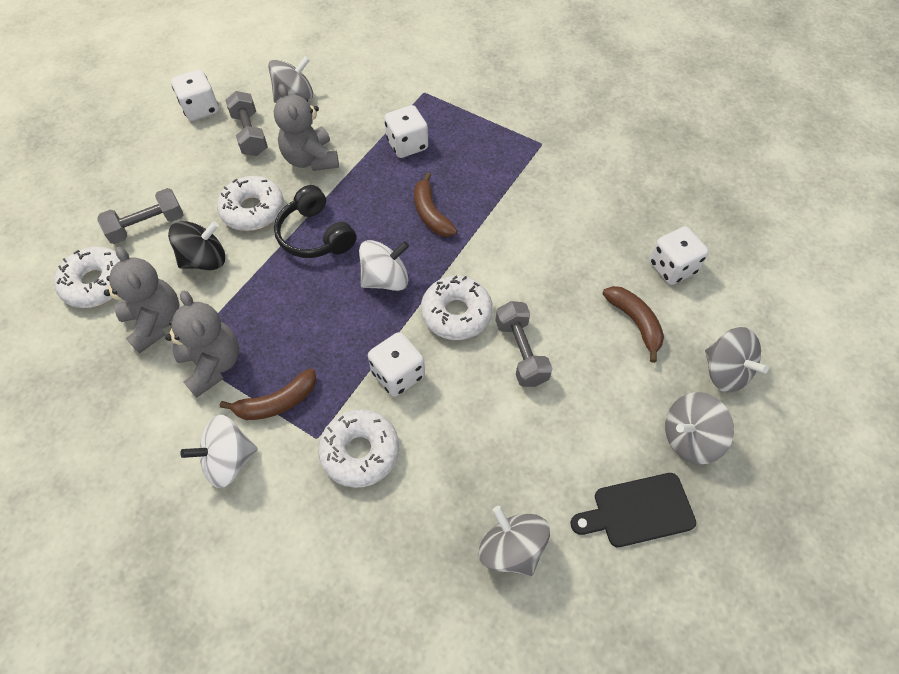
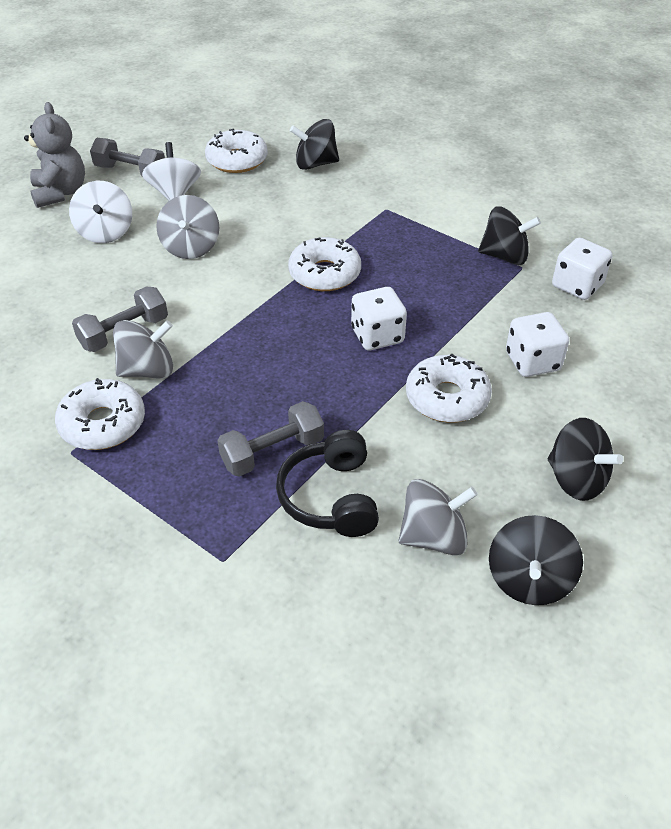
black cutting board: [570,473,696,547] = 1 -> none = 0
black spinning top: [168,221,225,270] = 1 -> [290,119,339,170] [478,206,541,265] [489,515,583,605] [548,418,623,501] = 4
brown banana: [220,368,316,420] [414,172,457,237] [603,286,664,363] = 3 -> none = 0
grey spinning top: [268,56,313,103] [479,506,550,576] [665,392,734,464] [705,327,769,392] = 4 -> [113,320,173,379] [156,195,219,259] [399,479,478,555] = 3
grey teddy bear: [104,247,180,353] [165,291,239,398] [274,84,339,171] = 3 -> [24,102,85,208] = 1
white dice: [171,70,219,121] [368,332,425,397] [384,105,428,158] [649,226,709,285] = 4 -> [351,287,407,350] [506,312,569,377] [552,238,612,300] = 3

